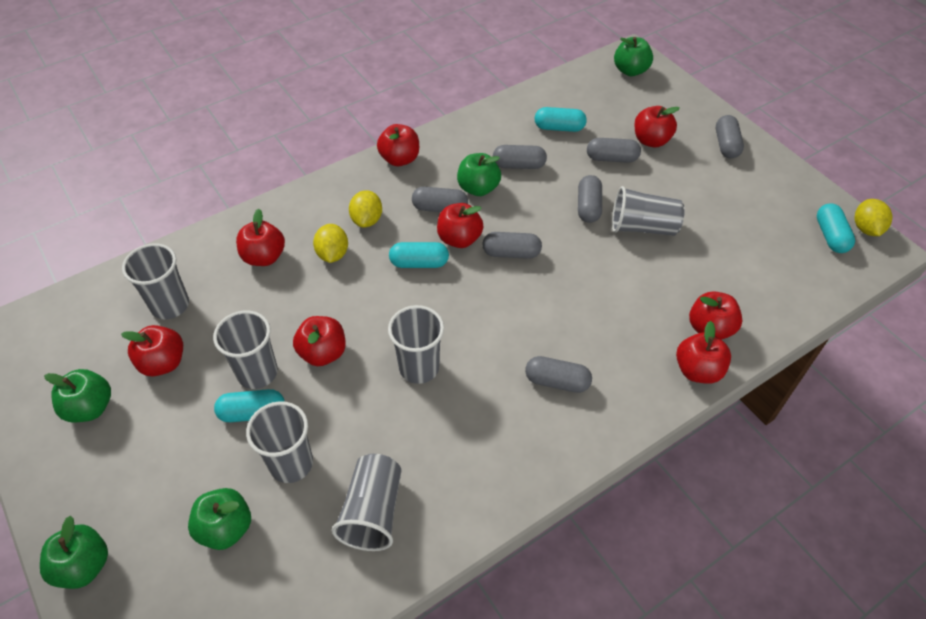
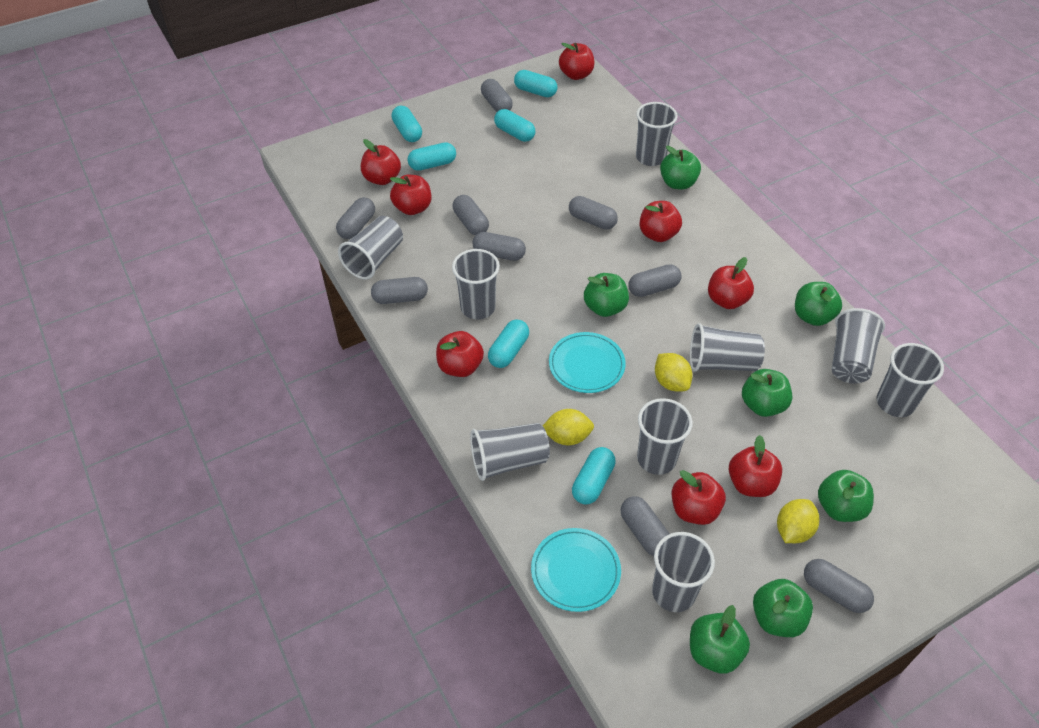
green apple: [40,516,108,589] [44,369,111,422] [188,488,251,550] [457,153,501,196] [614,37,653,76] = 5 -> [584,273,629,317] [660,146,701,190] [690,605,750,674] [742,369,792,417] [753,579,813,637] [795,282,842,326] [818,470,874,522] = 7
grey capsule: [412,187,468,212] [482,232,542,259] [493,145,547,169] [525,356,592,393] [578,175,602,223] [587,138,641,163] [716,115,744,158] = 7 -> [336,197,375,239] [371,277,428,304] [453,195,489,235] [472,232,526,261] [481,79,513,112] [569,196,618,230] [621,496,670,556] [628,264,682,297] [804,559,874,613] = 9
grey cup: [122,243,189,320] [213,311,278,389] [246,401,313,483] [332,454,402,551] [388,305,444,384] [612,186,685,236] = 6 -> [338,216,403,280] [452,249,500,319] [470,423,550,481] [636,102,678,166] [637,398,692,475] [652,532,715,612] [690,323,765,371] [832,308,885,384] [877,343,944,417] = 9
turquoise capsule: [214,389,285,422] [389,242,449,268] [535,107,587,132] [817,203,855,253] = 4 -> [391,106,422,142] [407,142,456,171] [488,320,529,368] [494,109,536,142] [514,70,557,97] [572,447,616,505] = 6
turquoise plate: none = 0 -> [531,528,621,612] [549,332,626,393] = 2

